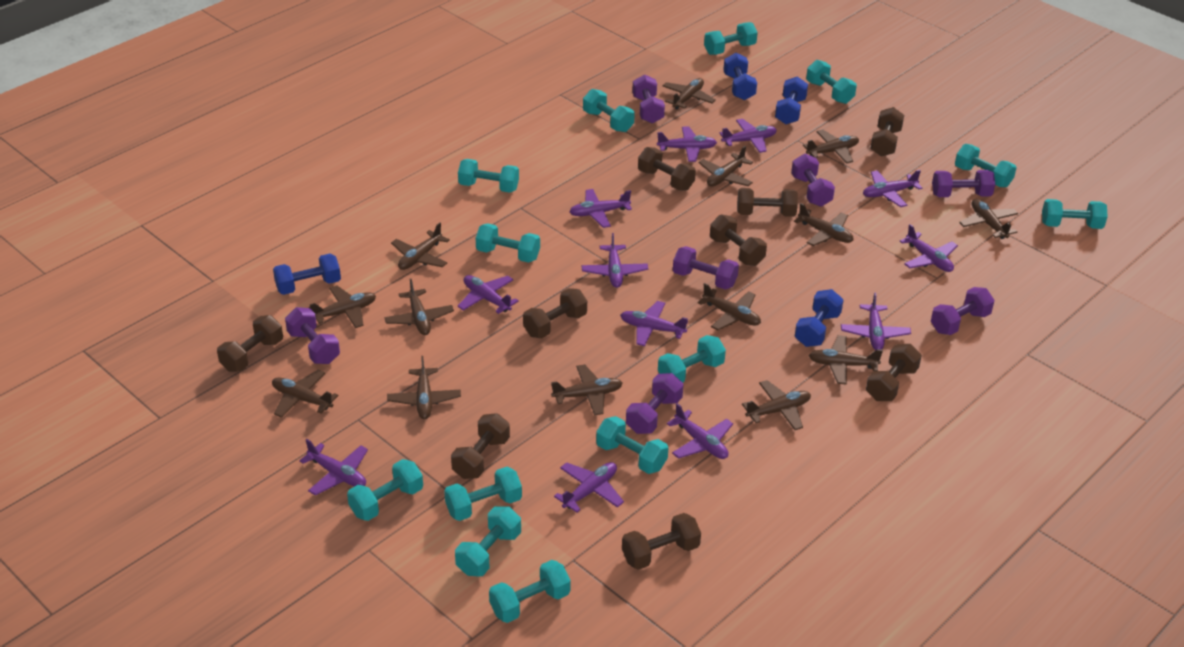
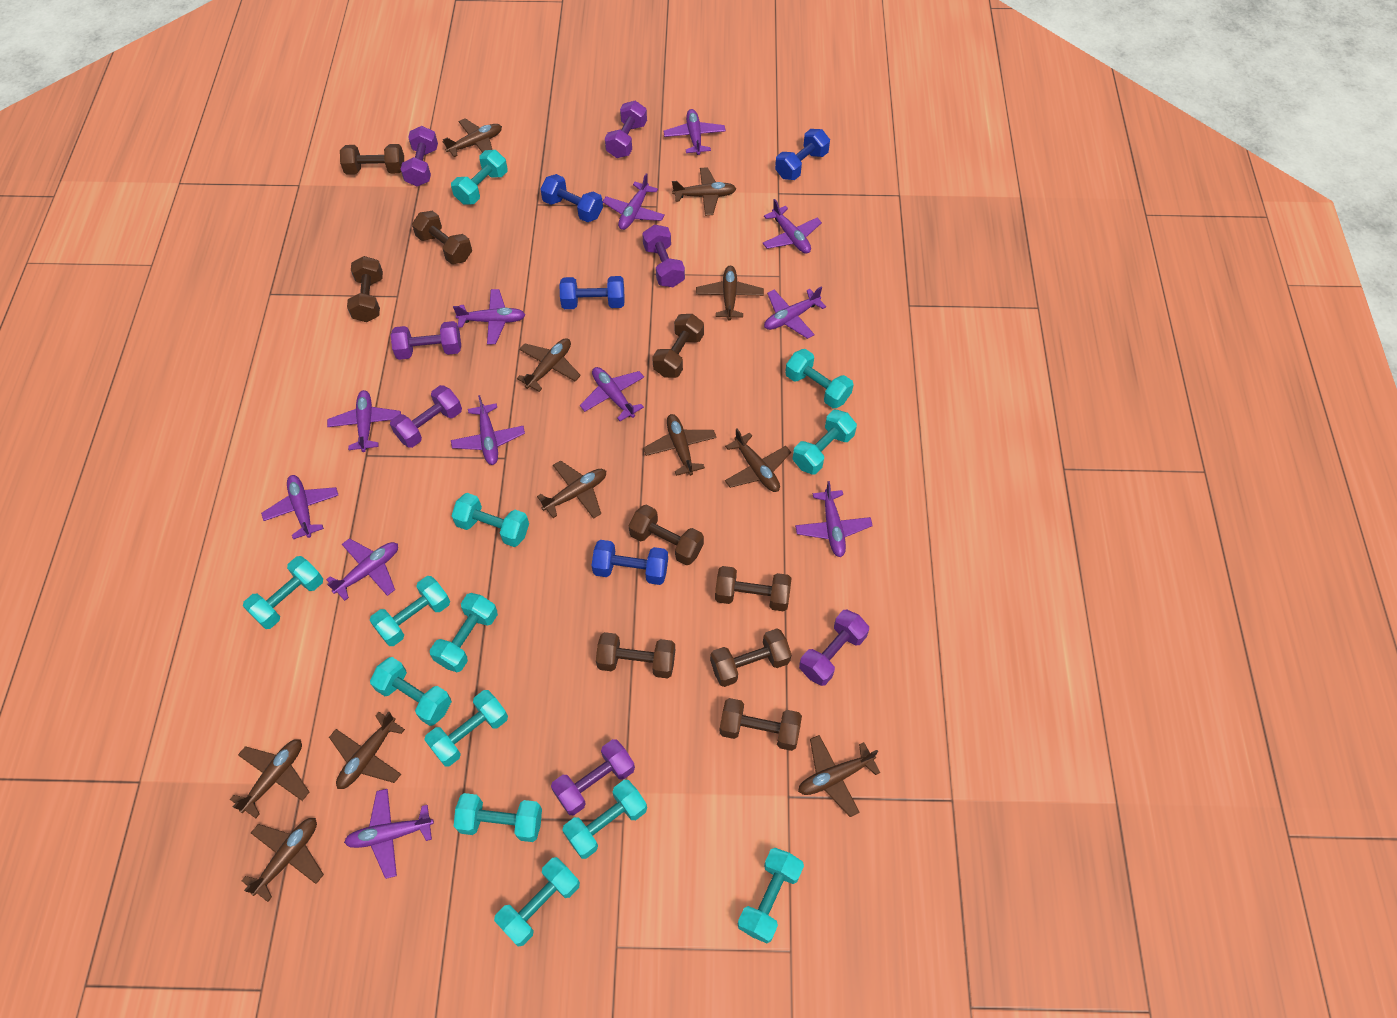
brown plane: [272,370,338,418] [309,285,376,328] [384,279,454,335] [387,356,461,419] [391,223,450,270] [551,364,623,416] [663,78,716,110] [698,146,753,187] [698,283,761,330] [742,380,811,430] [794,203,853,246] [803,129,859,164] [809,335,883,385] [959,199,1018,239] = 14 -> [230,739,309,818] [242,818,324,902] [329,712,405,789] [443,118,502,157] [517,338,581,392] [537,460,606,519] [643,414,717,476] [672,167,736,216] [696,266,764,320] [725,429,791,492] [798,735,880,817] = 11

